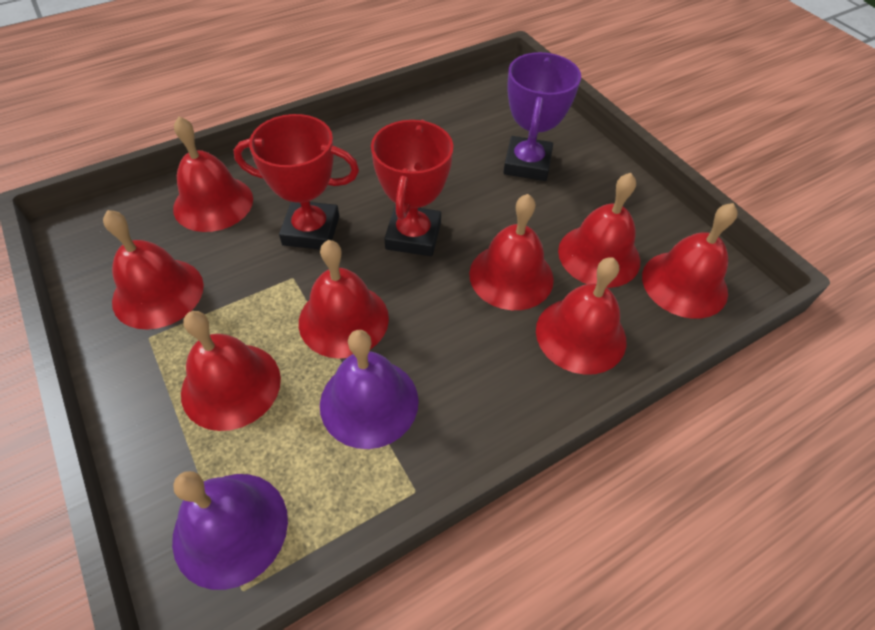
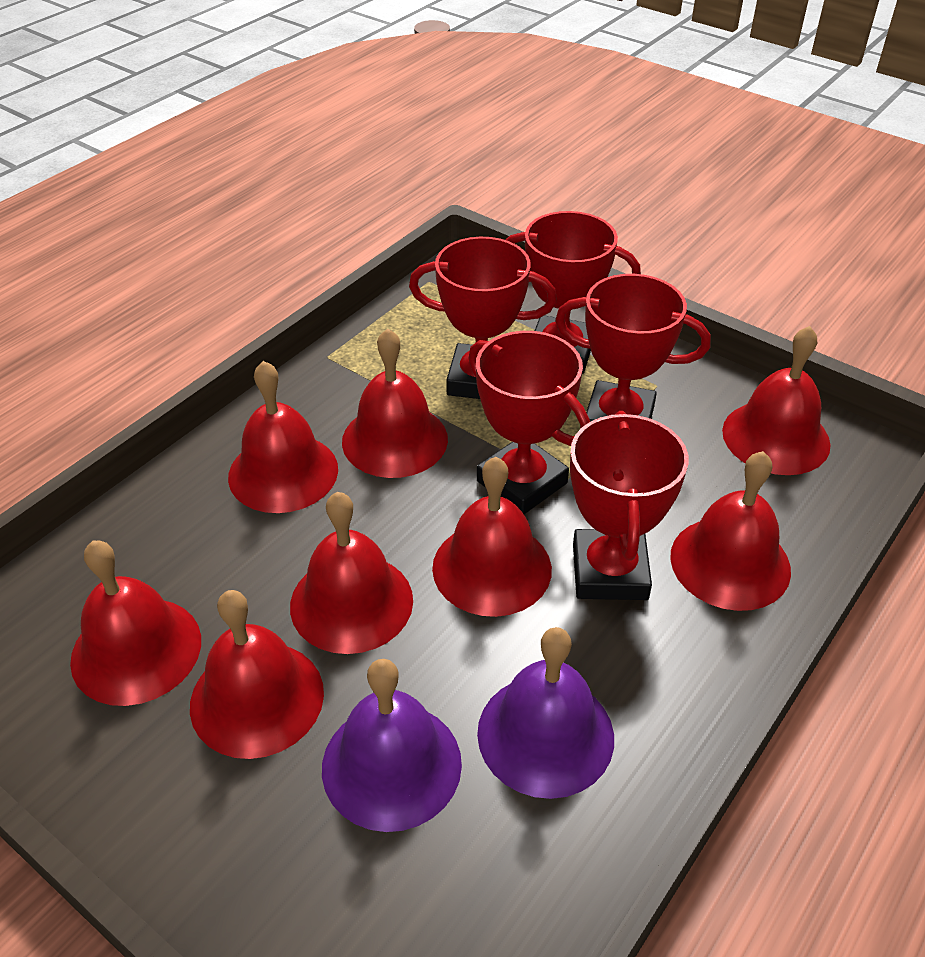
purple trophy: [503,52,581,181] = 1 -> none = 0
red trophy: [234,114,359,249] [371,120,453,256] = 2 -> [409,237,557,399] [468,331,590,514] [506,211,641,374] [555,274,711,422] [570,411,689,600] = 5

